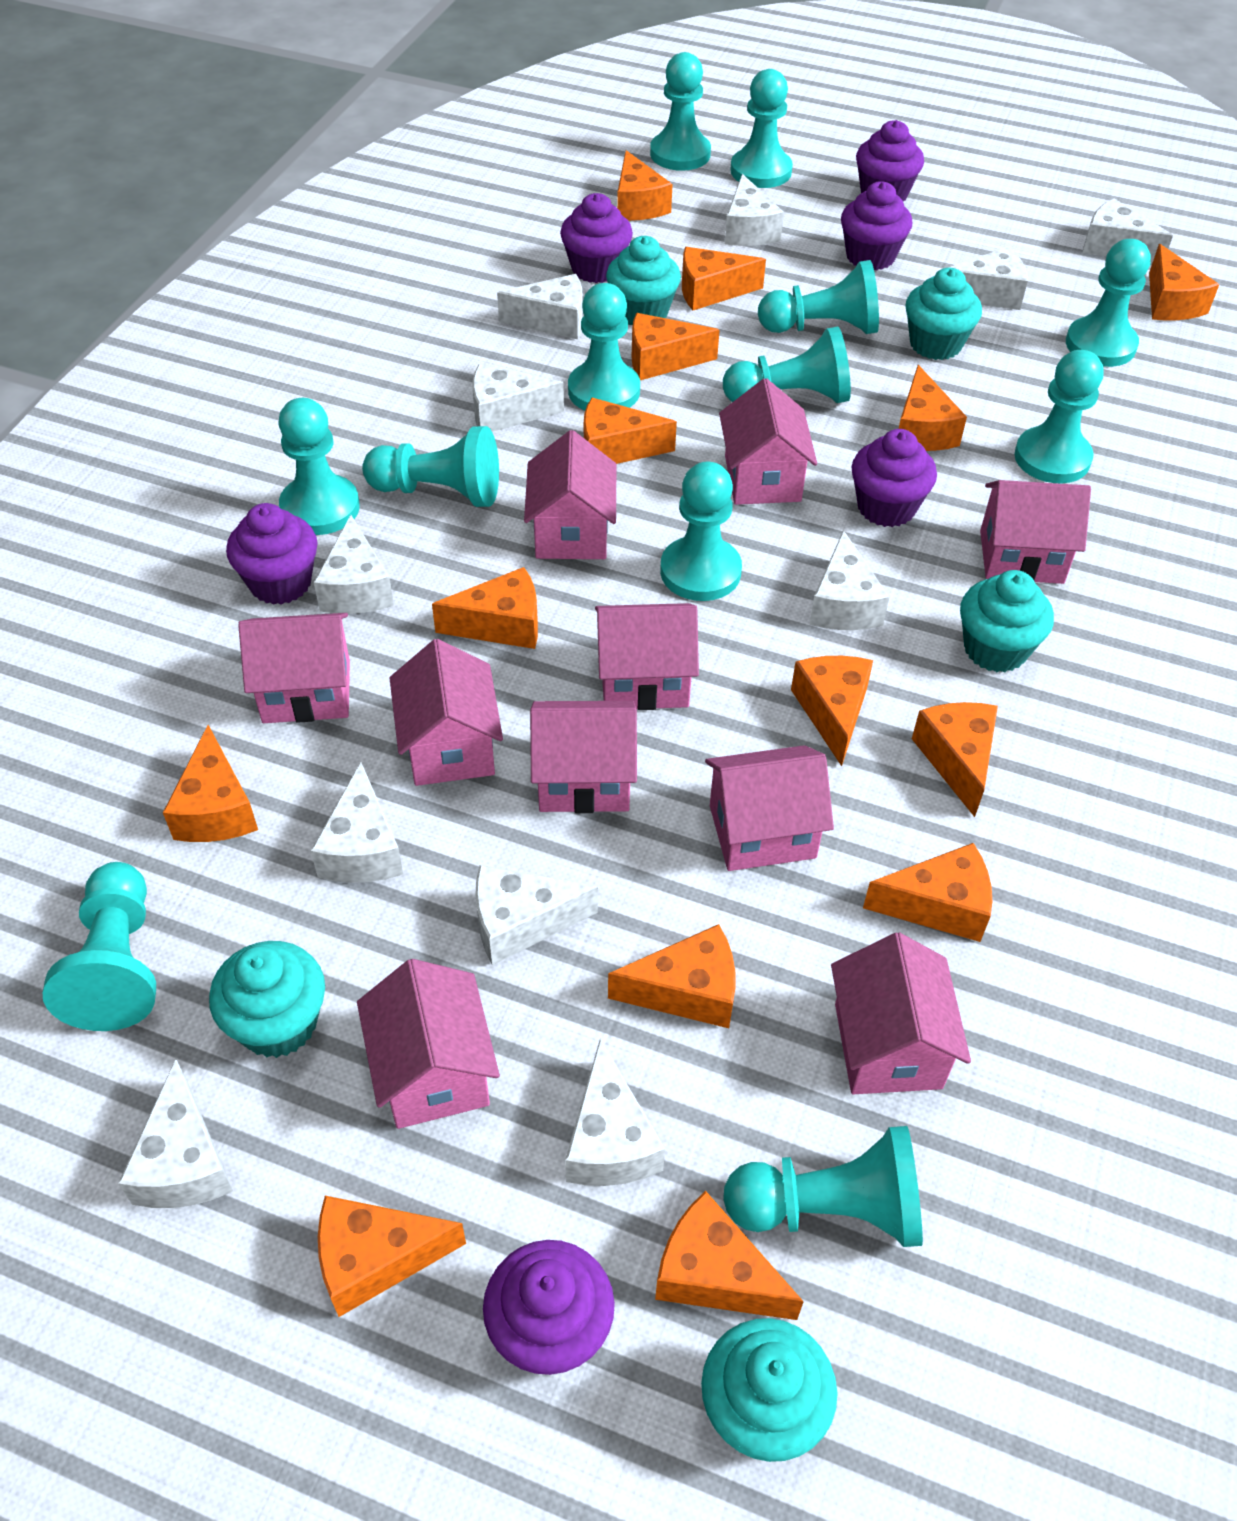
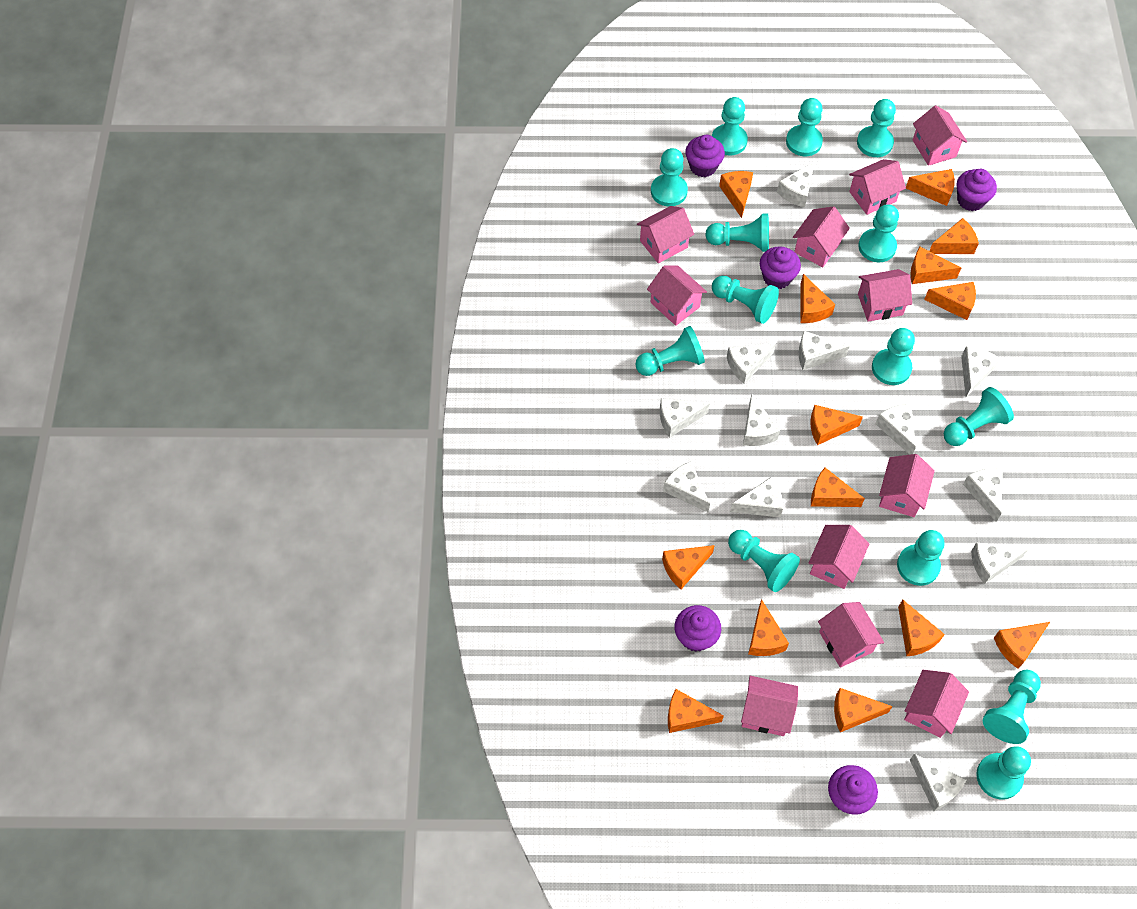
pink house: [238,613,350,723] [357,959,500,1129] [390,639,503,786] [524,430,616,559] [530,701,637,813] [595,603,699,710] [705,745,834,871] [719,378,817,505] [831,932,971,1094] [980,480,1091,584] = 10 -> [637,206,694,263] [647,265,707,326] [741,676,798,736] [793,206,850,267] [809,525,869,589] [818,602,884,668] [849,159,906,215] [858,269,912,322] [879,454,935,517] [904,670,969,738] [913,105,967,166] = 11
purple cupcake: [226,503,318,605] [483,1240,615,1375] [560,193,633,283] [841,181,913,270] [852,429,937,527] [856,120,924,201] = 6 -> [674,605,721,652] [685,135,725,177] [760,247,801,289] [828,765,878,815] [957,169,997,211] = 5
turquoise cupcake: [209,941,325,1058] [606,236,681,325] [701,1318,838,1462] [905,268,982,360] [960,570,1054,672] = 5 -> none = 0
turquoise pawn: [43,862,156,1031] [279,398,360,535] [362,426,499,507] [568,283,640,411] [650,52,711,171] [660,462,742,601] [723,326,851,403] [723,1126,923,1247] [730,69,793,188] [758,260,879,334] [1014,350,1103,483] [1066,239,1151,367] = 12 -> [635,326,705,376] [651,148,688,206] [705,213,769,252] [712,97,748,155] [712,276,779,324] [728,530,800,592] [786,98,823,156] [857,99,896,157] [858,204,899,262] [872,328,915,385] [897,530,945,586] [944,387,1014,446] [976,746,1031,800] [982,670,1041,744] = 14
white cheese: [118,1059,233,1208] [311,762,403,883] [314,515,394,614] [473,364,564,432] [475,865,598,965] [497,274,583,340] [565,1039,665,1186] [725,174,784,246] [809,530,889,630] [948,247,1028,310] [1082,199,1173,263] = 11 -> [660,398,710,438] [663,461,710,512] [727,343,776,384] [730,477,783,517] [743,394,780,446] [777,162,815,207] [799,331,850,370] [875,404,916,455] [910,754,966,811] [961,346,1000,397] [963,468,1003,522] [971,542,1028,584] = 12

